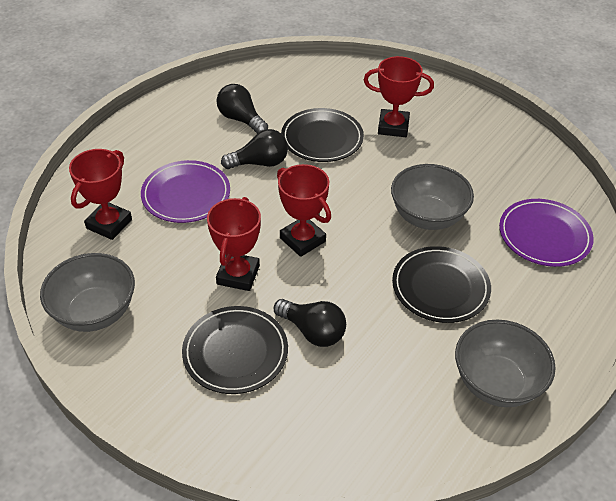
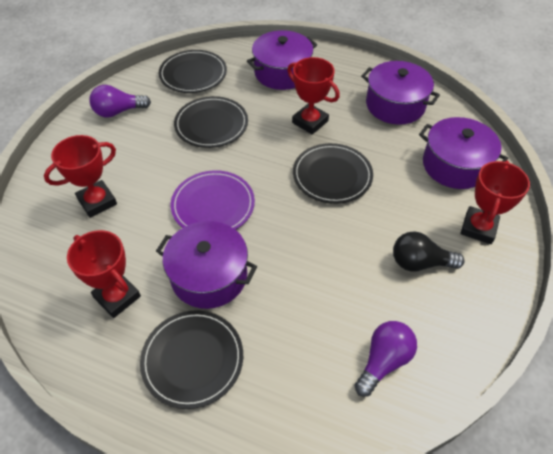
black light bulb: [217,84,268,133] [221,129,288,169] [274,299,346,347] = 3 -> [393,231,465,272] = 1
black plate: [182,306,288,394] [281,108,364,162] [392,246,491,323] = 3 -> [140,310,243,409] [159,50,227,93] [174,96,248,148] [293,143,373,204] = 4
grey bowl: [40,253,135,332] [391,164,474,230] [455,319,556,407] = 3 -> none = 0
purple light bulb: none = 0 -> [89,85,151,118] [354,321,417,397] = 2
purple plate: [141,160,230,223] [499,199,594,267] = 2 -> [171,170,255,230] = 1
purple pot: none = 0 -> [156,221,257,309] [247,30,317,90] [361,61,440,125] [419,117,508,189] = 4

